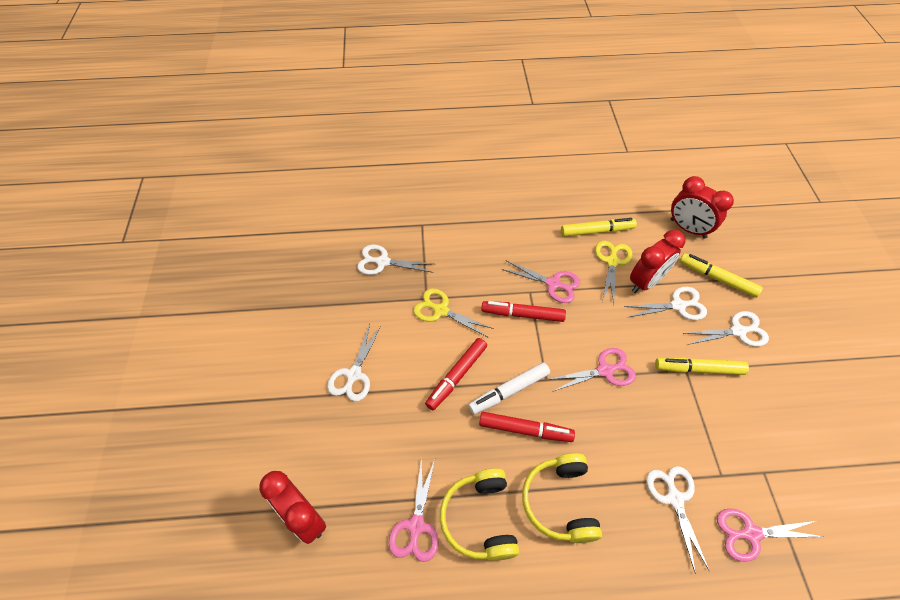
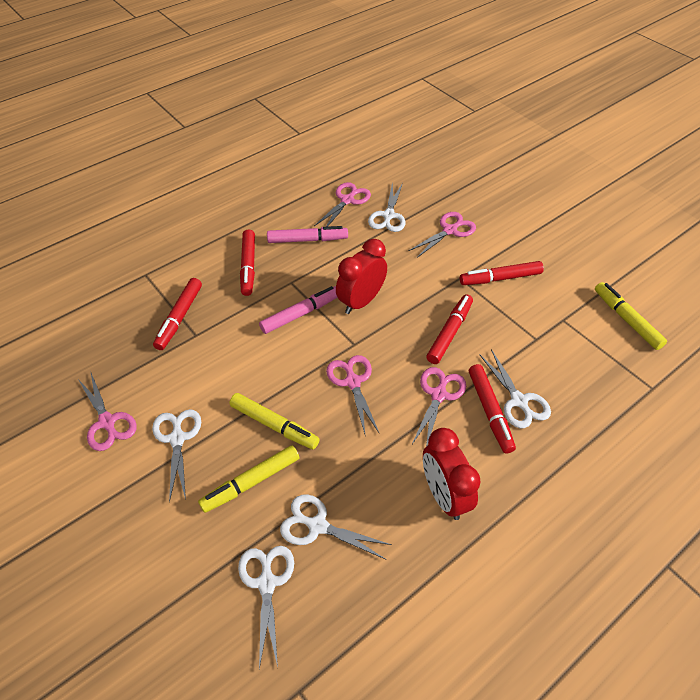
pink marker: none = 0 -> [259,286,338,334] [267,226,348,243] = 2
pink scissors: [388,457,438,562] [501,260,580,303] [548,348,636,391] [717,509,824,562] = 4 -> [78,373,137,451] [314,182,371,227] [326,355,380,437] [408,212,476,258] [412,367,466,446] = 5
red clock: [259,471,326,544] [630,230,685,293] [671,176,734,239] = 3 -> [336,239,387,314] [423,428,481,520] = 2
red marker: [425,338,487,410] [479,412,575,442] [481,301,566,322] = 3 -> [153,278,202,350] [240,229,255,296] [426,294,473,364] [460,261,544,285] [469,364,516,454] = 5
white marker: [468,362,550,415] = 1 -> none = 0
yellow headphones: [440,468,519,561] [522,453,602,543] = 2 -> none = 0
yellow scissors: [413,289,494,337] [595,241,632,303] = 2 -> none = 0

